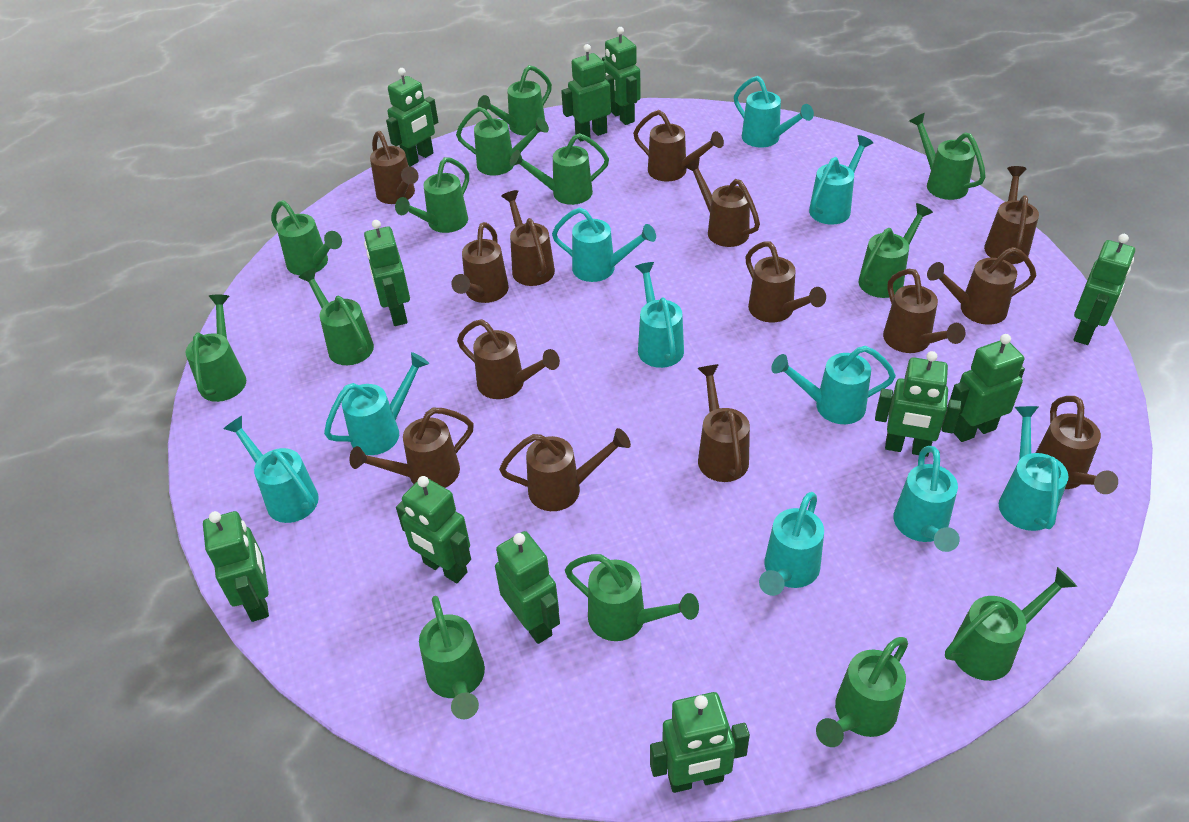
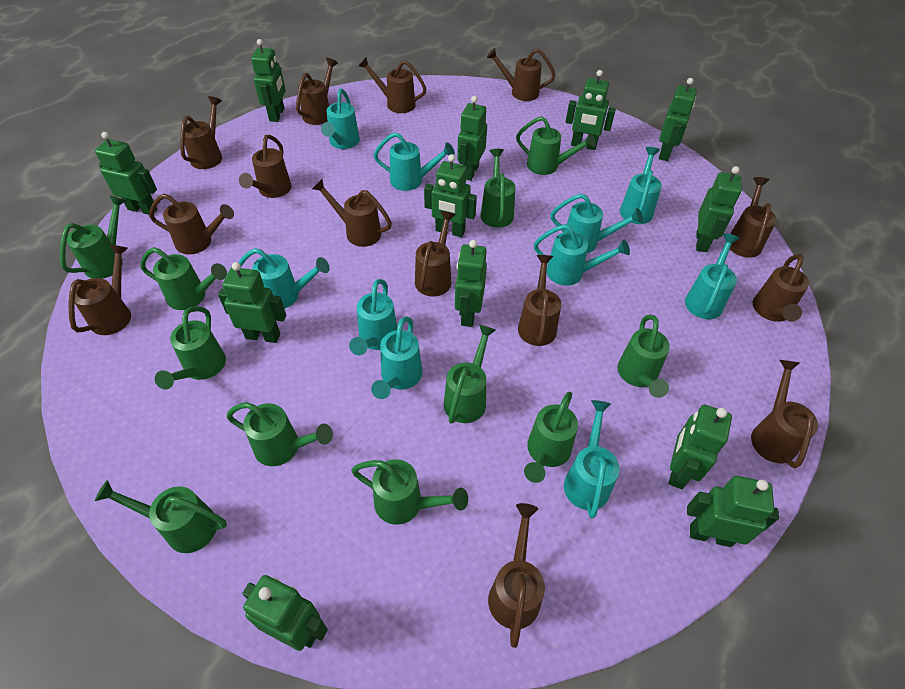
green robot: [203,511,269,622] [364,220,410,326] [386,68,438,167] [396,476,471,583] [495,531,560,644] [561,44,615,141] [602,27,641,125] [650,692,750,793] [875,351,961,457] [950,334,1025,442] [1073,234,1135,345] = 11 -> [95,132,157,215] [218,262,286,343] [242,575,328,651] [251,39,286,122] [424,154,477,237] [455,240,487,327] [457,96,487,181] [566,70,616,150] [659,78,697,161] [669,405,732,489] [687,476,779,547] [696,166,742,252] = 12
green watering can: [185,295,246,402] [271,200,342,275] [298,268,374,365] [395,157,469,233] [419,596,485,719] [456,107,549,175] [478,65,552,136] [510,133,609,205] [565,554,699,641] [816,637,908,747] [859,203,933,298] [909,113,986,200] [945,567,1077,681] = 13 -> [60,195,127,279] [95,480,227,553] [140,247,227,310] [155,306,226,389] [226,402,333,466] [351,459,468,525] [444,325,496,424] [480,149,515,228] [516,116,596,175] [524,392,578,483] [618,315,670,398] = 11

